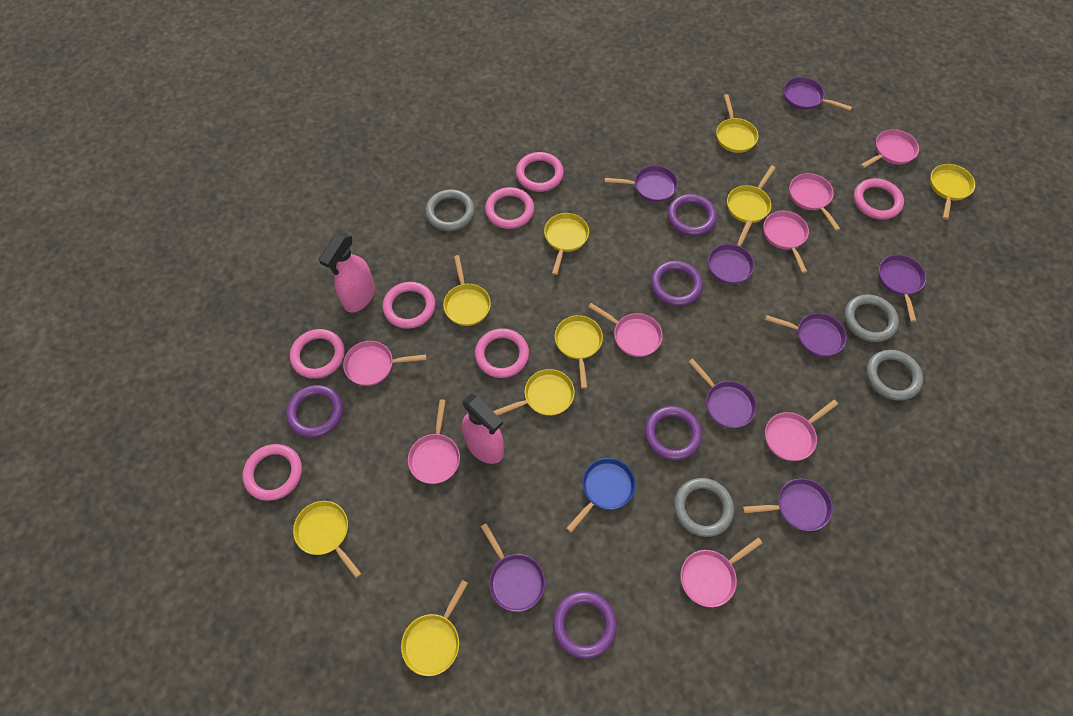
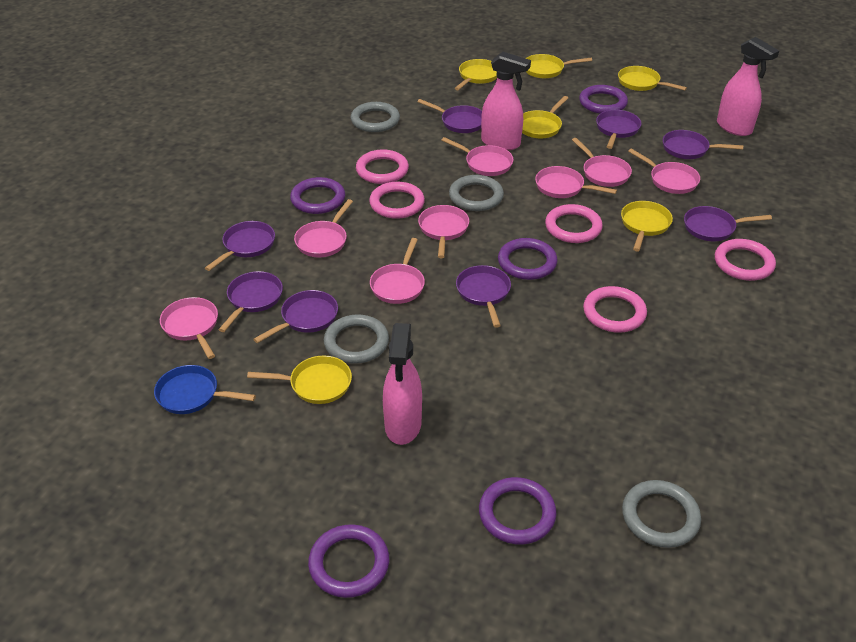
pink ring: [243,444,302,501] [290,329,345,379] [383,282,435,329] [475,328,529,378] [485,187,534,229] [516,152,564,192] [854,178,904,220] = 7 -> [356,150,409,184] [369,182,425,219] [545,204,603,243] [583,286,647,332] [715,239,776,281] = 5
pink spray bottle: [319,233,375,313] [462,394,504,464] = 2 -> [383,323,422,445] [481,52,531,150] [717,37,779,136] = 3
yellow pan: [293,501,361,578] [401,580,468,676] [443,255,491,326] [493,369,575,416] [544,213,589,275] [555,315,603,389] [716,94,758,153] [727,165,776,223] [930,164,975,220] = 9 -> [247,355,352,404] [455,59,497,90] [522,96,568,138] [525,54,592,78] [618,66,687,91] [621,201,673,252] = 6

